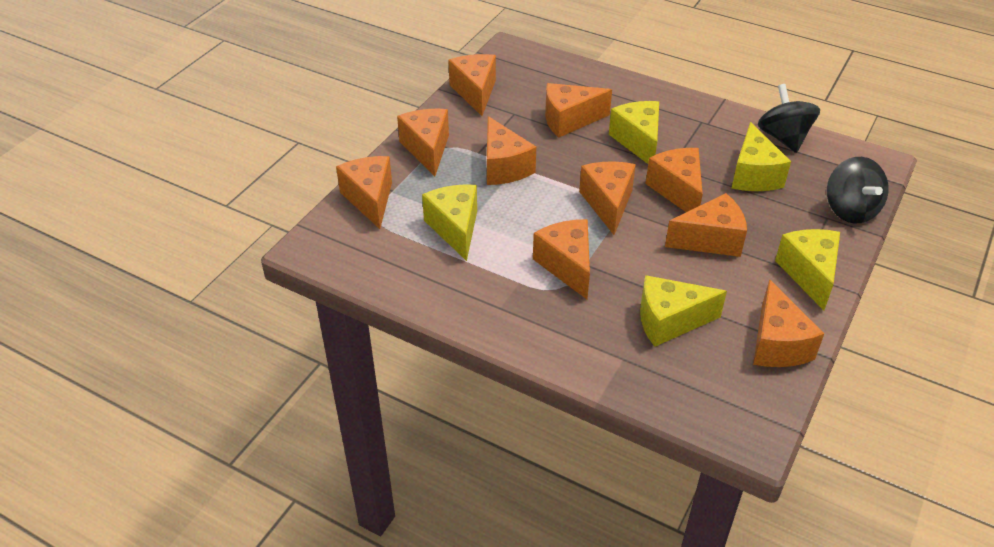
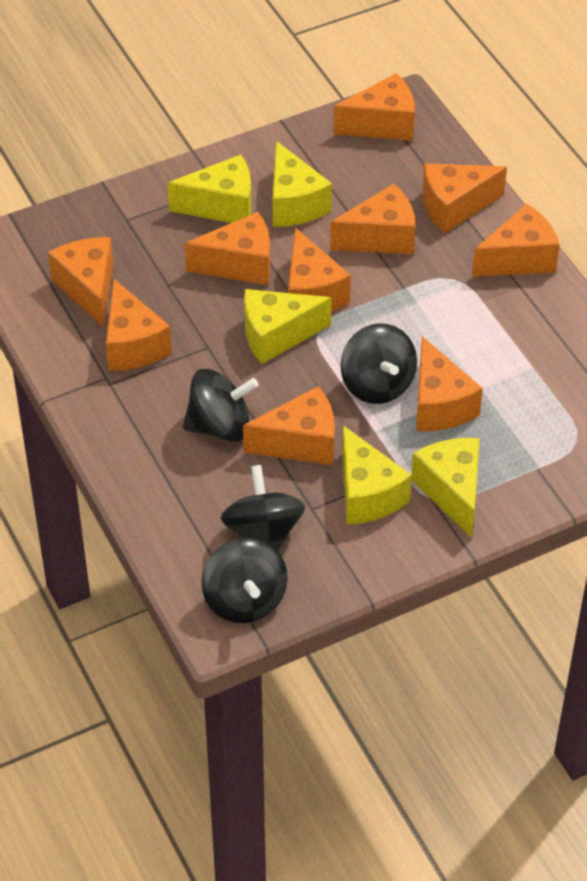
black spinning top: [758,84,820,153] [827,157,889,224] = 2 -> [183,369,259,442] [201,538,288,623] [221,465,305,551] [340,323,417,404] = 4

